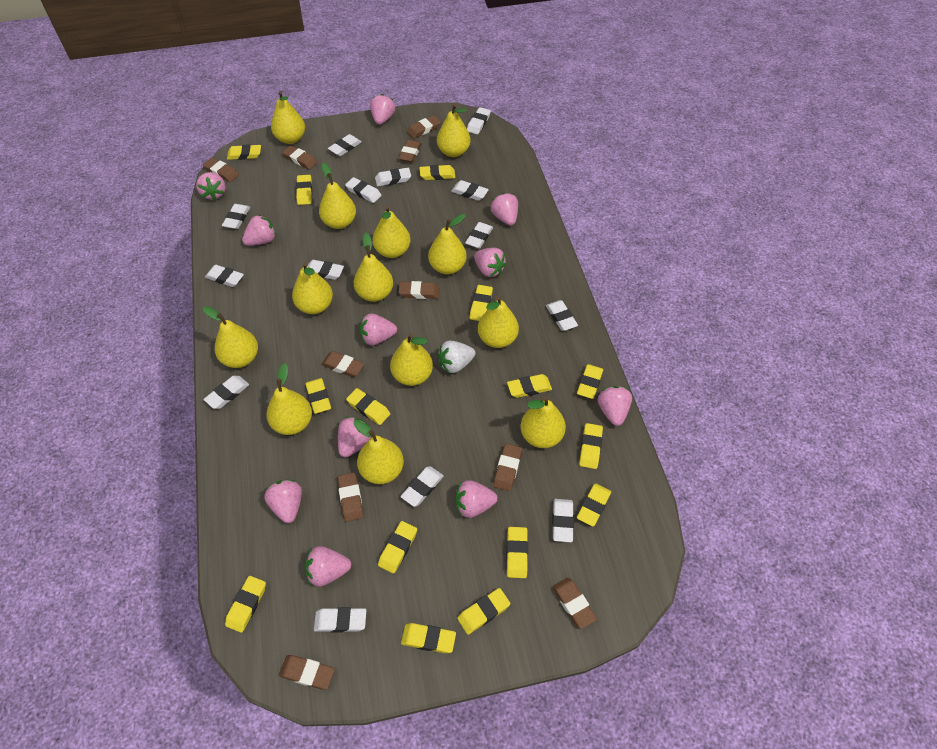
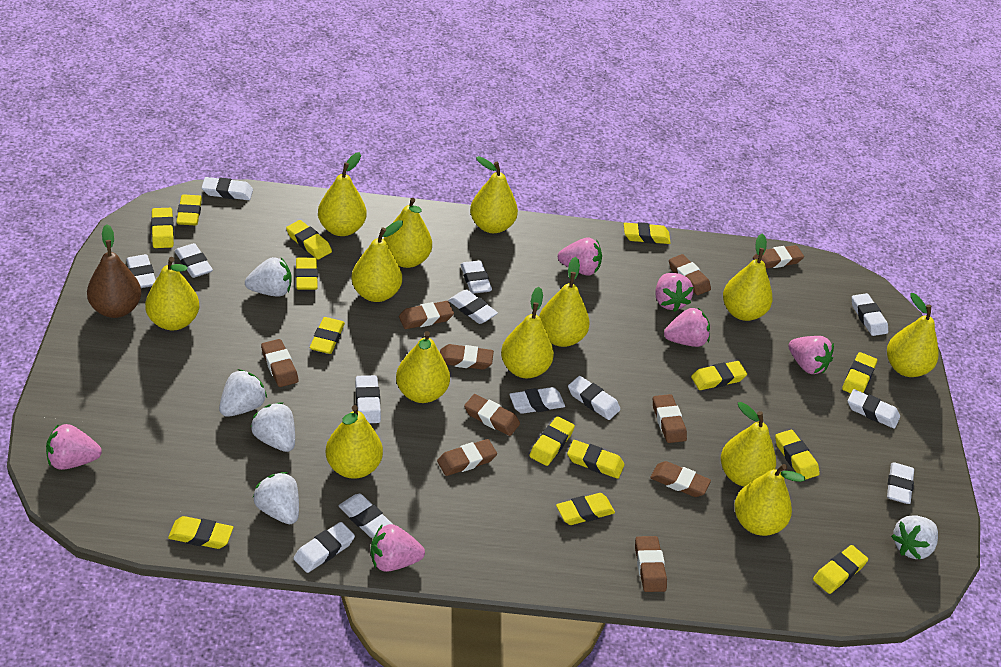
brown pear: none = 0 -> [87,224,141,318] = 1
pink strawberry: [196,172,226,200] [242,215,276,246] [264,480,302,523] [305,546,352,587] [338,416,372,457] [360,313,397,346] [370,94,395,125] [455,480,498,518] [474,248,507,277] [491,193,518,226] [598,386,632,426] = 11 -> [46,424,102,470] [370,524,425,572] [558,238,602,276] [655,273,693,312] [664,308,710,347] [788,336,834,374] = 6
white eraser: [203,376,249,409] [205,265,244,287] [222,204,250,229] [307,260,344,280] [314,607,366,632] [328,134,361,156] [345,177,382,203] [375,168,411,186] [401,466,444,507] [451,180,489,201] [465,222,493,249] [467,107,491,134] [546,300,578,331] [552,499,574,542] = 14 -> [126,254,156,288] [175,243,213,278] [202,177,253,200] [293,522,355,573] [339,494,392,538] [355,375,381,423] [448,289,498,324] [460,261,492,294] [509,387,565,414] [568,376,621,420] [848,389,900,429] [852,293,888,336] [887,462,914,504] = 13
white strawberry: [438,341,476,373] = 1 -> [219,369,267,417] [245,257,292,296] [250,402,295,452] [253,472,299,524] [891,515,938,560] = 5
yellow eraser: [225,576,266,633] [227,144,261,160] [296,175,312,205] [305,378,331,414] [346,388,390,425] [378,521,417,574] [401,623,456,653] [419,165,455,180] [457,588,510,635] [469,285,493,321] [506,527,528,578] [507,374,552,398] [577,364,603,399] [577,483,611,526] [579,423,603,469] = 15 -> [151,208,174,248] [168,516,233,549] [176,194,202,225] [286,220,332,259] [296,258,318,290] [310,317,345,354] [529,416,575,466] [556,493,615,525] [567,440,624,479] [624,222,671,244] [691,361,747,390] [775,430,820,480] [813,545,868,594] [842,352,877,393] = 14

